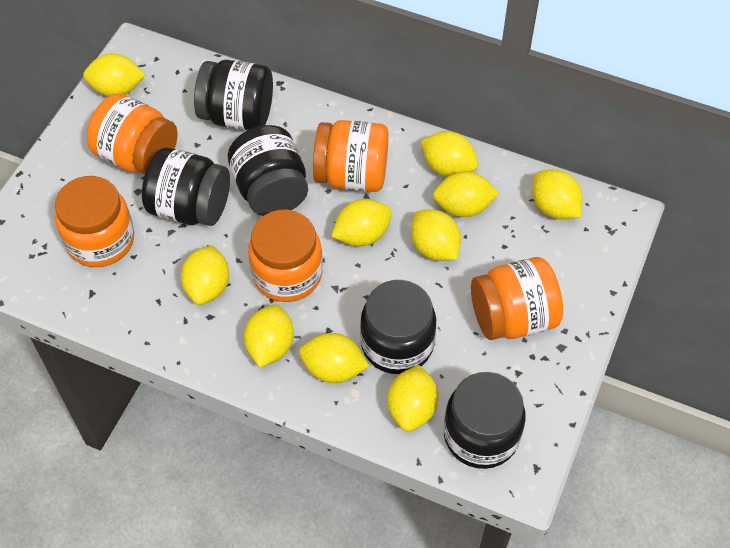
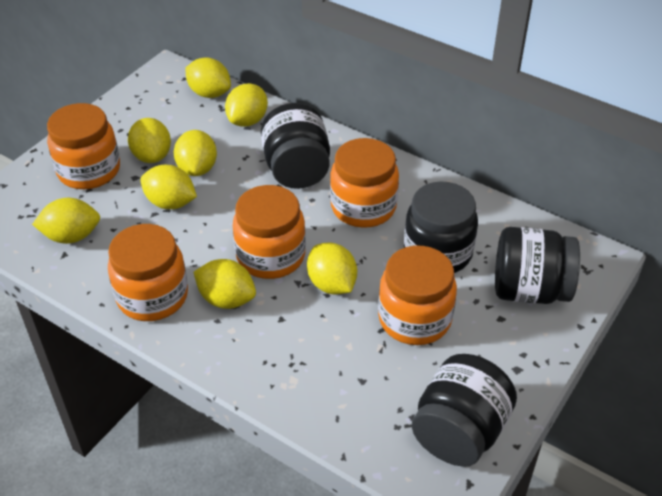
black jar: [142,148,230,226] [194,60,273,130] [228,125,308,216] [360,280,436,374] [444,372,526,469] = 5 -> [261,103,330,189] [404,182,478,273] [412,354,517,467] [495,227,580,304] = 4
yellow lemon: [83,53,146,96] [181,245,229,305] [244,304,294,368] [299,333,369,383] [331,199,392,247] [387,365,438,432] [411,209,461,261] [420,131,478,177] [433,171,499,217] [532,170,583,219] = 10 -> [32,198,100,244] [128,118,171,163] [140,165,197,209] [174,130,217,176] [185,57,231,98] [193,259,256,309] [225,83,268,127] [307,242,357,295] = 8

